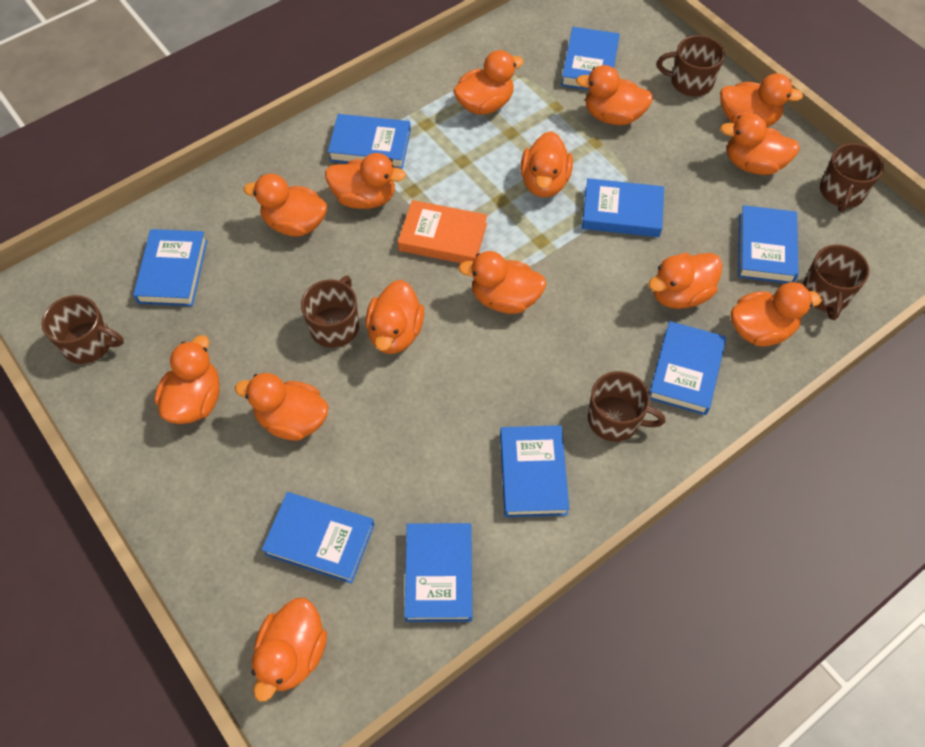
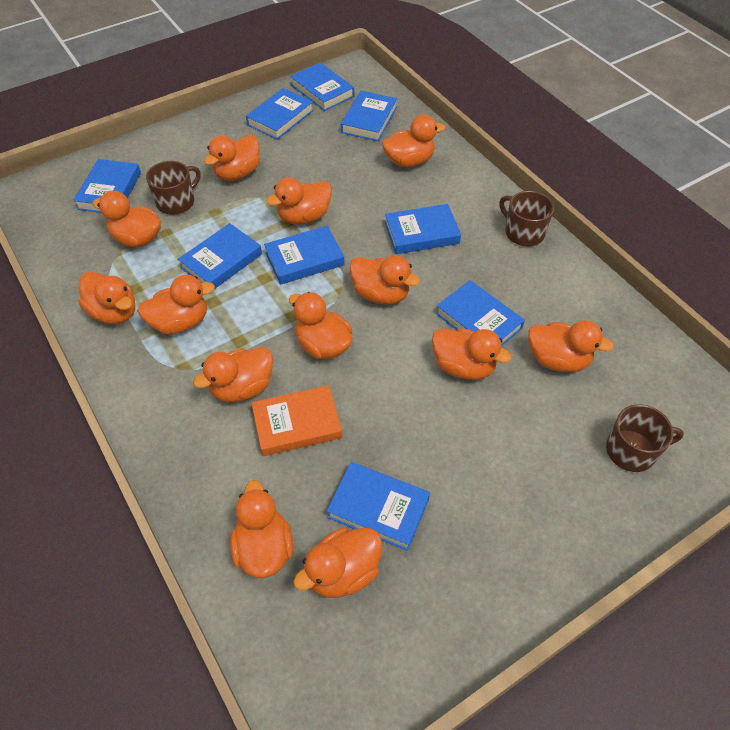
brown mug: [42,295,124,364] [301,276,359,348] [588,371,665,442] [657,35,725,97] [803,245,870,320] [820,143,884,212] = 6 -> [146,161,201,215] [499,191,554,246] [606,404,684,472] = 3
orange duck: [154,335,219,424] [235,373,329,441] [244,174,327,237] [252,598,327,702] [325,153,406,209] [366,280,424,354] [453,50,524,115] [458,251,547,314] [520,131,573,197] [576,65,653,125] [648,253,723,309] [720,74,803,126] [720,114,800,175] [731,282,822,346] = 14 -> [78,272,135,324] [92,191,161,247] [137,275,215,334] [193,347,273,402] [204,135,260,181] [230,480,293,578] [266,177,332,225] [289,292,352,359] [293,528,382,598] [349,255,420,305] [382,115,445,167] [432,328,512,380] [528,320,614,372] = 13

